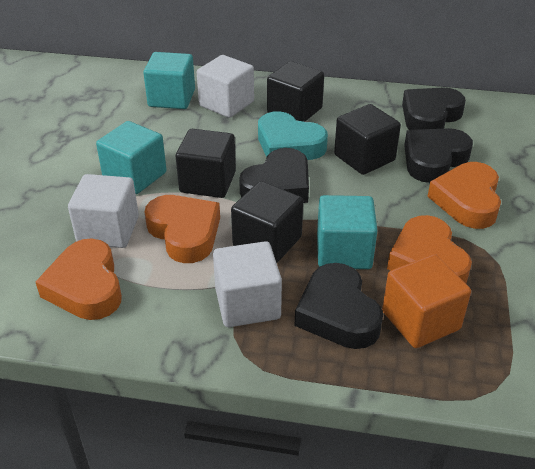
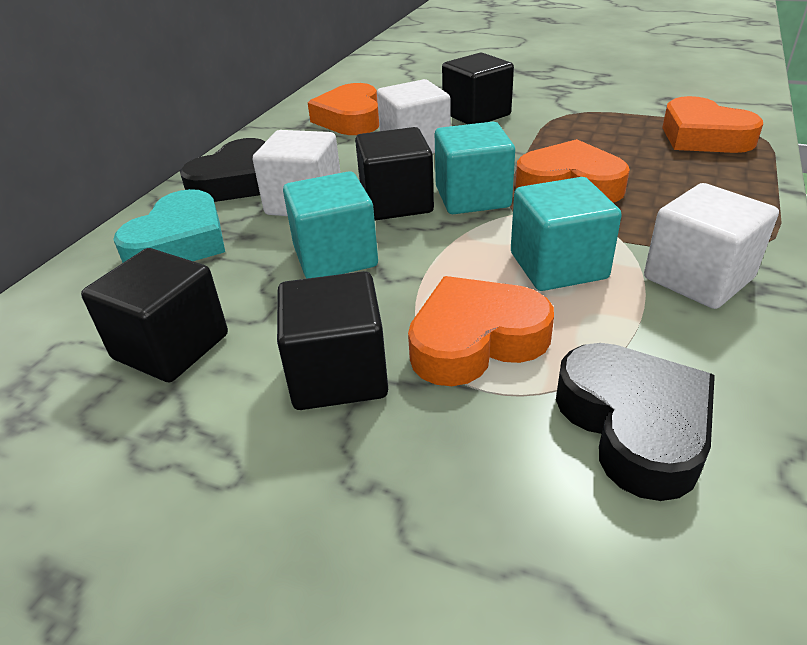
black heart: [239,148,309,203] [295,263,383,349] [402,88,466,130] [404,128,473,183] = 4 -> [180,138,265,202] [556,343,715,501] = 2
orange cube: [382,254,471,348] = 1 -> none = 0

